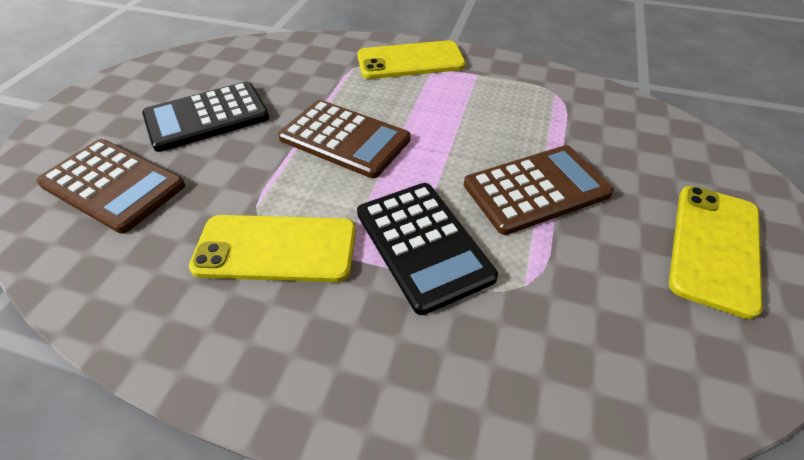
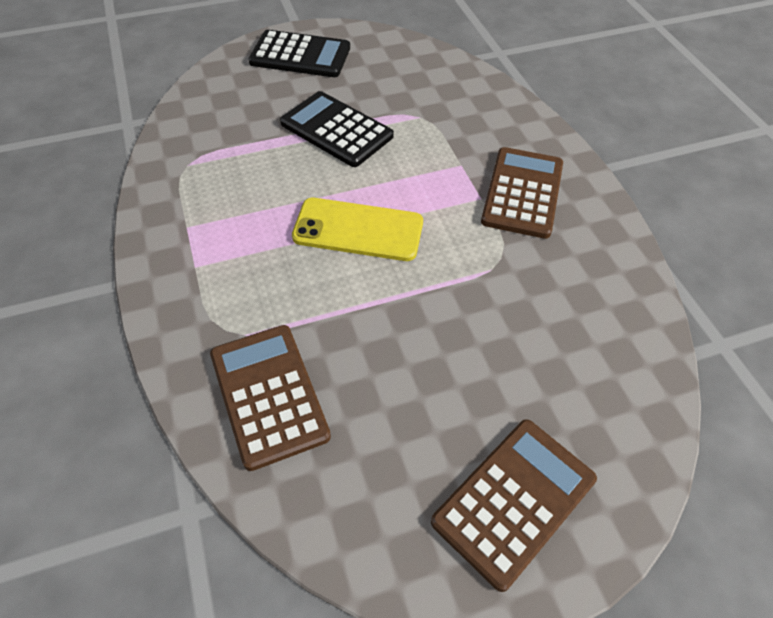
yellow phone: [189,215,356,282] [357,40,466,79] [669,186,763,319] = 3 -> [292,198,423,261] = 1

